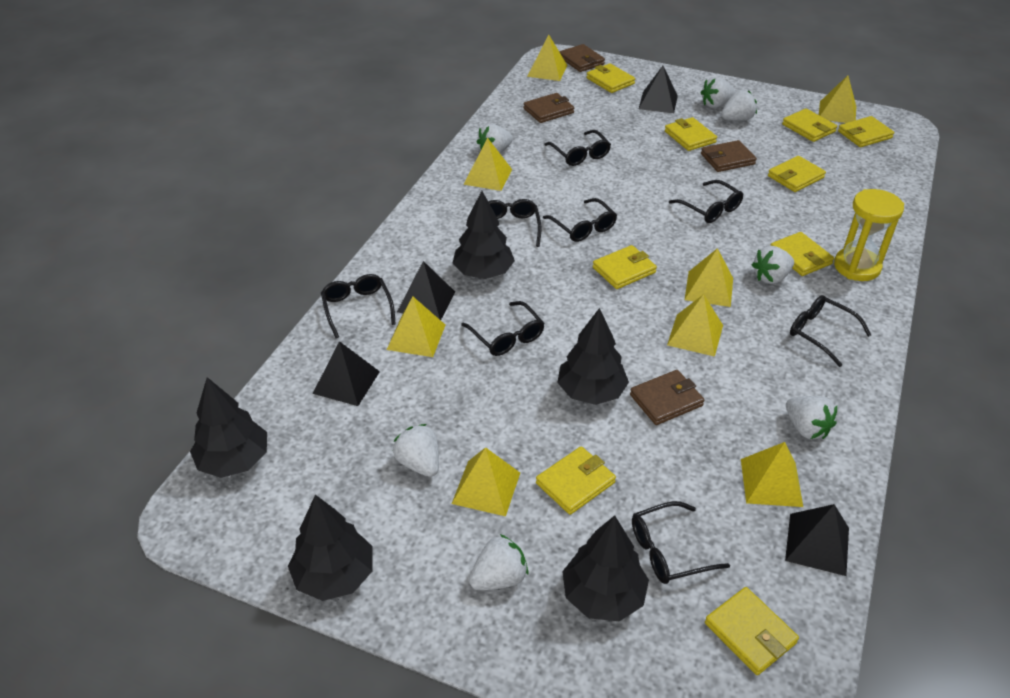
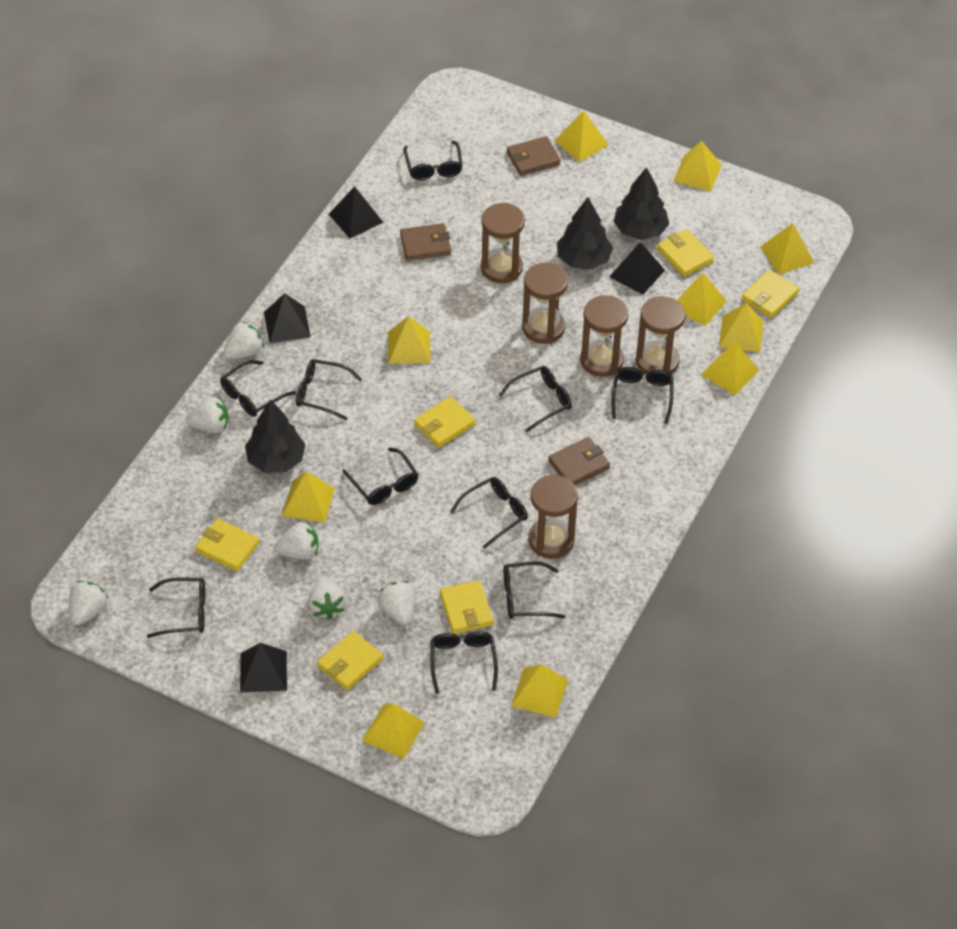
black glasses: [321,274,396,338] [461,301,545,356] [488,199,541,247] [543,198,617,242] [544,130,611,166] [632,501,730,584] [669,180,743,223] [790,295,871,367] = 8 -> [147,577,205,638] [220,360,296,417] [296,359,362,420] [343,447,419,505] [403,141,463,180] [430,631,498,694] [450,477,528,549] [499,366,572,432] [503,562,566,619] [611,367,673,424] = 10
black tree: [190,377,267,478] [288,495,373,601] [452,191,515,279] [557,308,629,405] [562,515,649,621] = 5 -> [245,399,306,473] [557,197,613,270] [613,167,669,240] = 3
brown hourglass: none = 0 -> [481,203,525,283] [522,263,568,344] [528,475,578,559] [580,295,628,377] [636,296,685,374] = 5
brown wallet: [523,93,574,123] [559,44,605,72] [630,370,704,425] [701,140,757,172] = 4 -> [400,223,451,261] [507,136,561,176] [548,437,610,485] = 3
white strawberry: [393,424,439,477] [469,534,528,590] [477,124,513,153] [701,77,735,108] [721,90,757,121] [752,246,794,284] [786,396,837,439] = 7 -> [69,581,109,625] [186,396,229,433] [223,321,264,359] [275,522,318,560] [308,578,347,620] [378,581,415,626] = 6
yellow hourglass: [834,189,904,281] = 1 -> none = 0
yellow pyramid: [387,296,445,357] [452,447,520,516] [464,138,512,191] [527,35,567,81] [667,294,723,357] [685,248,733,307] [741,442,803,507] [819,75,856,123] = 8 -> [282,471,335,523] [362,703,425,759] [388,316,430,364] [511,664,568,718] [554,111,609,162] [674,141,722,191] [677,273,727,326] [701,342,760,395] [719,303,764,352] [760,223,814,274] = 10
yellow wallet: [536,446,616,515] [587,63,635,93] [593,245,657,289] [665,117,717,151] [705,587,799,675] [768,156,826,192] [771,232,834,276] [782,108,837,142] [838,116,894,147] = 9 -> [195,518,259,571] [317,631,383,690] [414,396,475,448] [440,580,493,634] [657,229,714,277] [741,270,799,318] = 6

